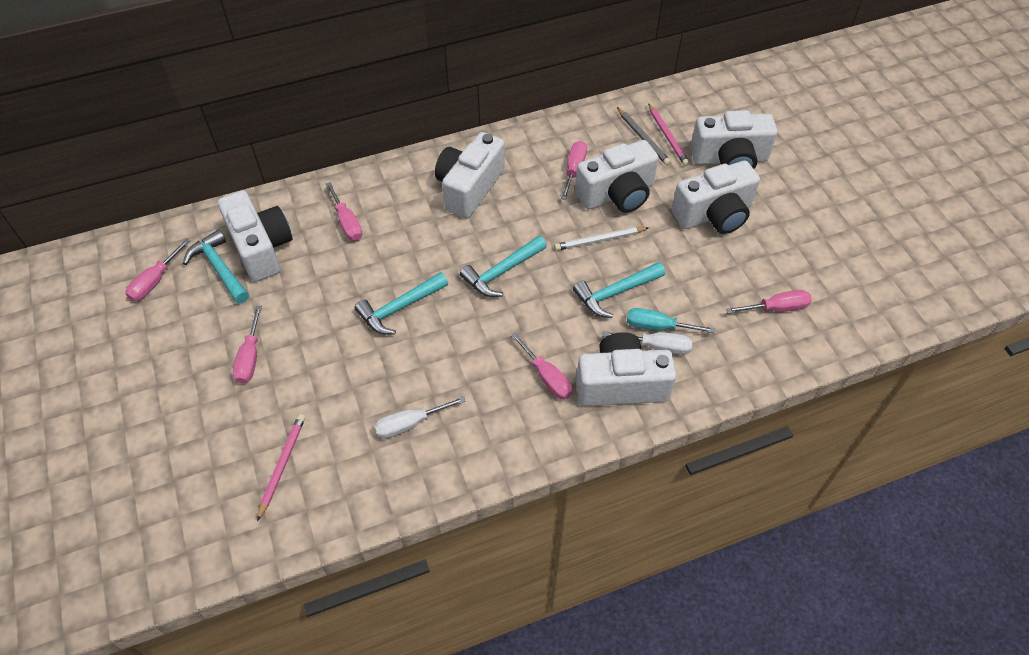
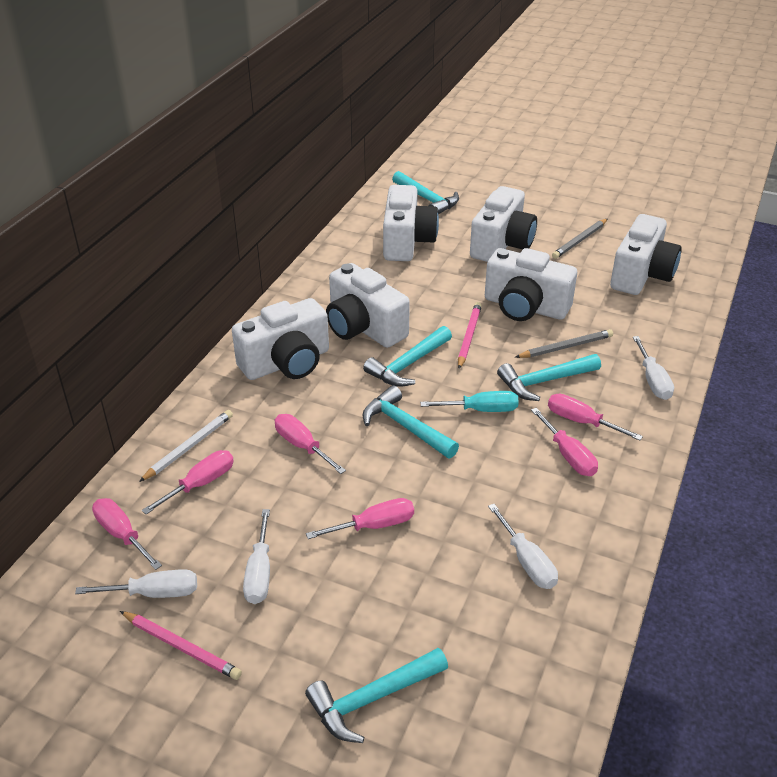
grey pencil: [617,107,671,165] = 1 -> [515,329,613,358] [552,219,607,259] = 2
turquoise hammer: [183,230,249,304] [355,272,448,335] [460,236,547,297] [573,262,665,318] = 4 -> [305,648,448,743] [362,385,459,458] [363,326,452,387] [392,171,459,214] [497,354,601,401] = 5
white screwdriver: [374,396,466,439] [603,331,692,355] = 2 -> [75,569,197,598] [243,509,270,604] [488,504,558,589] [633,336,674,400] = 4

